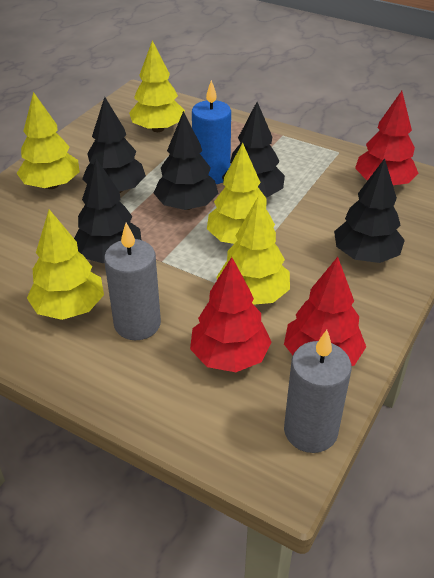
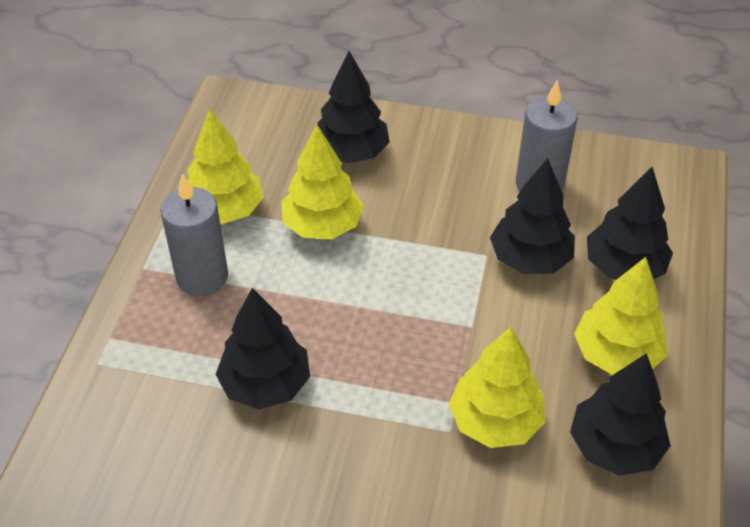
blue candle: [192,80,231,184] = 1 -> none = 0
red tree: [190,257,272,372] [284,257,366,366] [355,91,419,185] = 3 -> none = 0
yellow tree: [16,92,80,189] [27,209,104,320] [129,40,185,132] [207,143,275,244] [216,197,290,305] = 5 -> [187,109,264,224] [281,125,364,239] [449,327,545,448] [574,257,667,375] = 4

